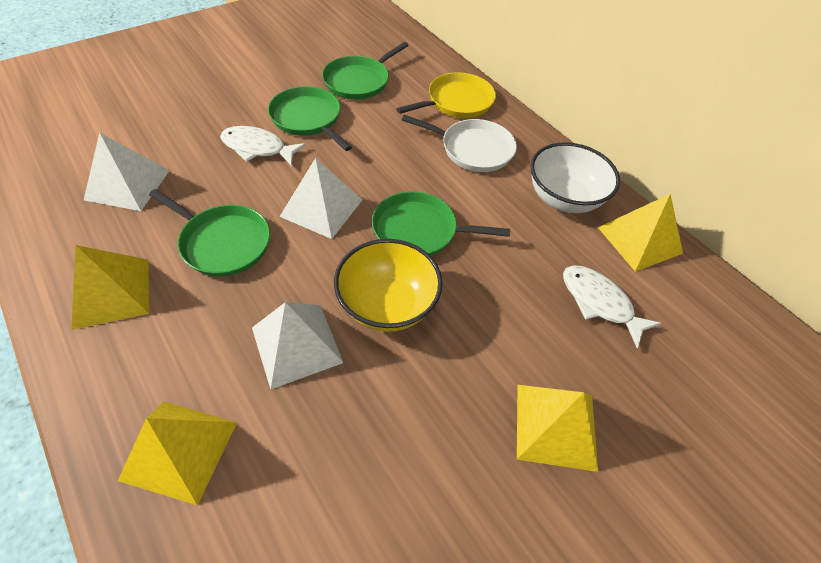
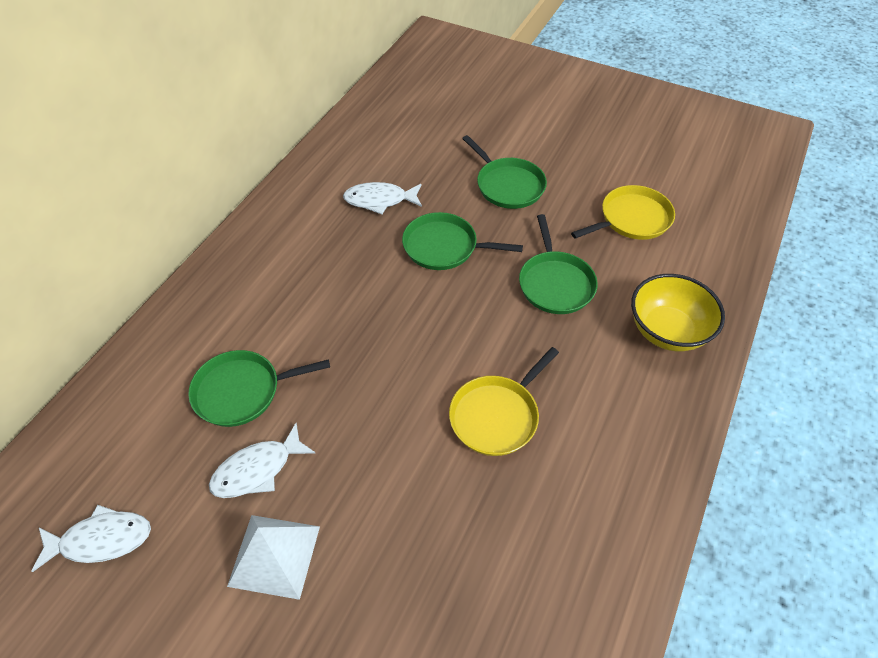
white bowl: [530,142,620,213] = 1 -> none = 0
white fish: [220,126,306,166] [563,266,661,348] = 2 -> [31,505,151,572] [209,423,315,498] [343,182,422,214] = 3
white pan: [402,115,517,172] = 1 -> none = 0
white pyramid: [84,132,170,211] [252,302,343,390] [279,158,362,239] = 3 -> [227,515,320,600] = 1
yellow pan: [396,72,496,118] = 1 -> [449,347,559,456] [571,185,675,240] = 2
yellow pyramid: [71,245,149,330] [118,402,237,506] [517,385,598,472] [598,194,683,272] = 4 -> none = 0

